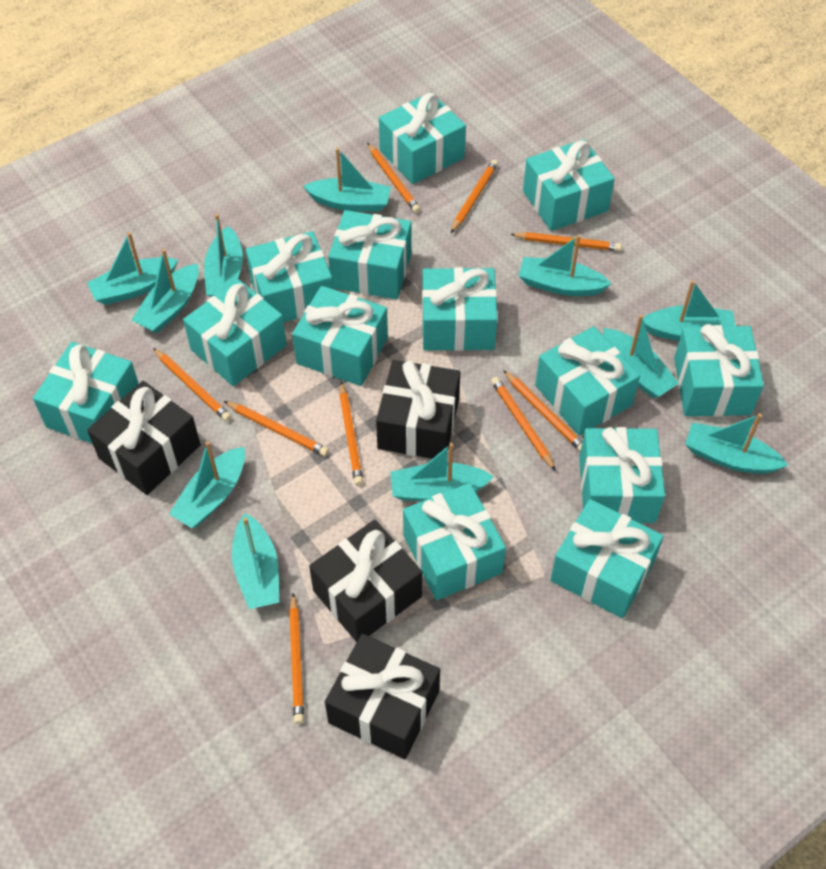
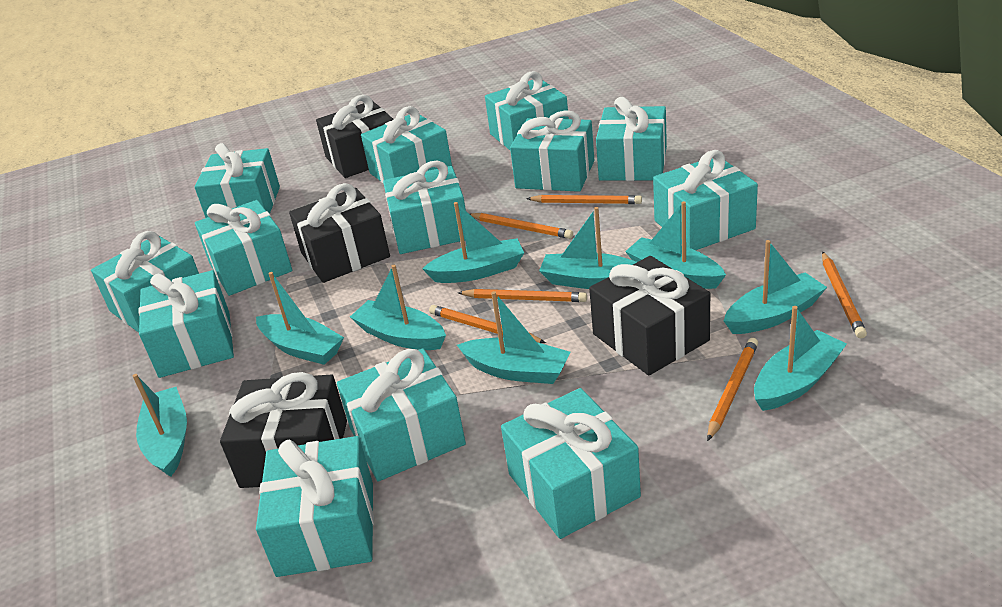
orange pencil: [153,348,231,422] [224,401,329,456] [289,593,304,724] [339,382,363,486] [368,143,421,213] [451,160,498,233] [491,377,556,471] [503,370,583,451] [510,232,622,251] = 9 -> [429,305,546,343] [458,289,587,302] [470,213,573,239] [526,195,642,204] [707,338,758,441] [822,251,867,338] = 6
turquoise boat: [87,232,178,305] [131,249,199,333] [169,441,245,528] [204,214,243,297] [232,513,279,609] [303,148,391,212] [390,443,494,501] [519,235,612,296] [603,315,679,398] [642,280,735,341] [685,413,788,474] = 11 -> [133,374,187,477] [256,272,344,365] [350,265,446,350] [422,202,524,283] [457,291,571,384] [539,207,637,289] [625,201,726,289] [724,240,827,334] [754,306,847,411] = 9

